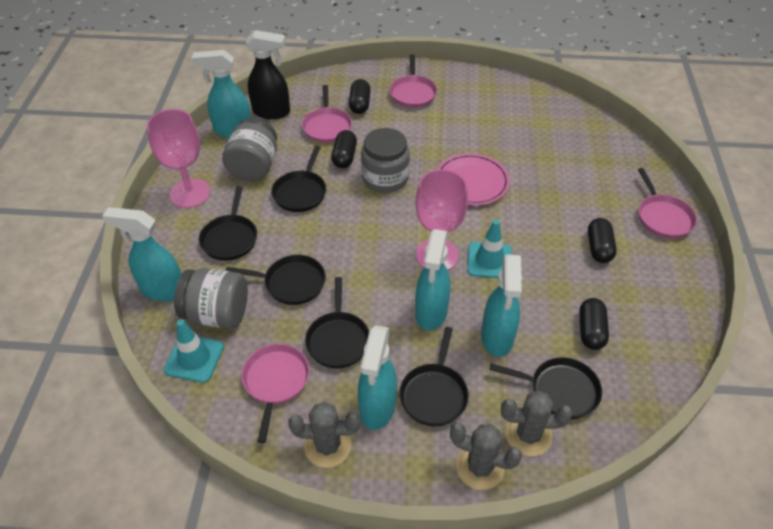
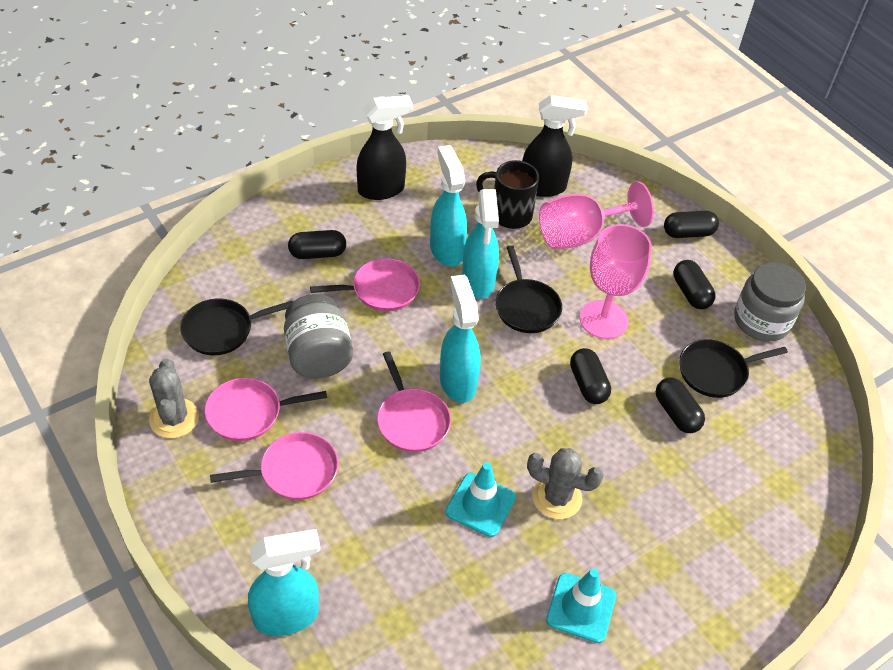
black capsule: [331,130,357,168] [349,79,370,114] [579,298,609,350] [588,218,616,263] = 4 -> [288,230,346,259] [570,348,611,404] [656,377,705,433] [664,211,719,238] [673,260,715,309] = 5
black mug: none = 0 -> [476,160,539,229] = 1
black pan: [199,186,257,261] [226,255,326,305] [271,146,326,212] [305,277,369,369] [399,327,469,426] [489,357,602,419] = 6 -> [180,298,293,355] [495,245,562,333] [679,339,788,398] = 3
black spray bottle: [246,30,290,119] = 1 -> [357,95,413,200] [522,95,587,197] = 2
grey cactus: [288,402,360,468] [450,423,522,490] [501,391,573,456] = 3 -> [149,358,199,438] [527,448,604,519] = 2
grey jar: [174,268,248,329] [222,118,277,181] [361,128,410,193] = 3 -> [284,294,353,378] [734,262,806,341] = 2
pink plate: [437,153,510,206] = 1 -> none = 0
turquoise spray bottle: [102,207,181,302] [192,50,251,138] [358,325,397,430] [415,229,451,330] [481,254,522,357] = 5 -> [248,529,320,636] [430,145,467,267] [440,275,481,403] [462,189,499,299] = 4

